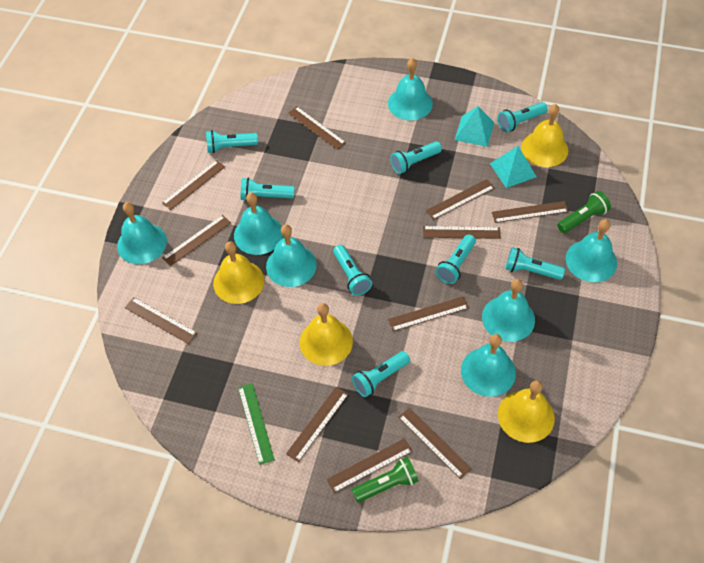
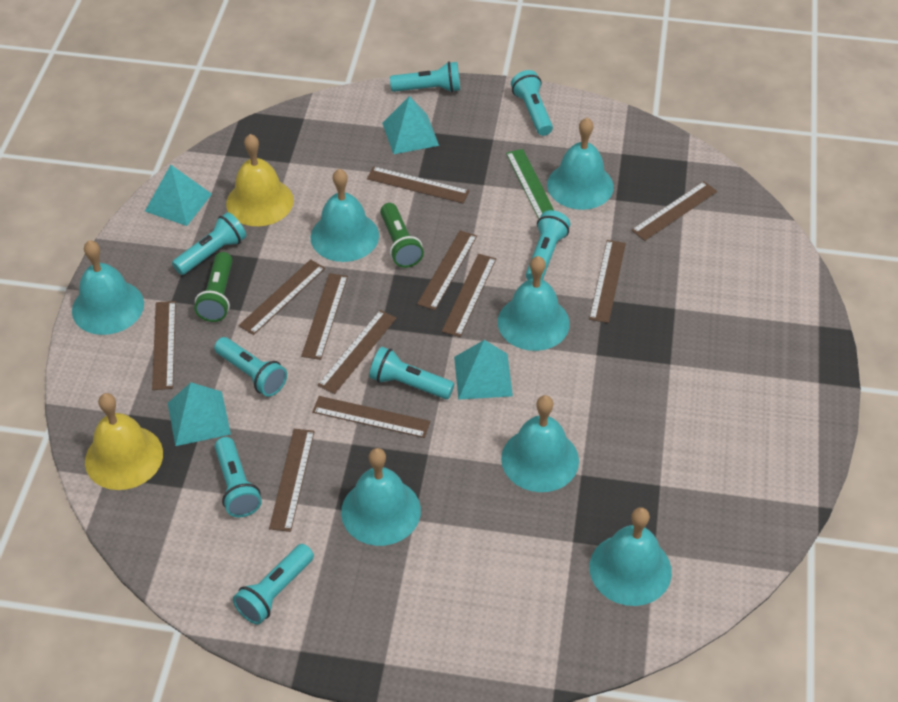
turquoise pyramid: [455,106,494,147] [490,146,537,188] = 2 -> [145,165,212,226] [168,382,231,446] [382,96,439,154] [454,340,513,400] = 4
yellow bell: [213,241,264,304] [300,303,353,366] [498,380,555,443] [521,104,568,167] = 4 -> [85,393,163,490] [226,134,294,226] = 2

